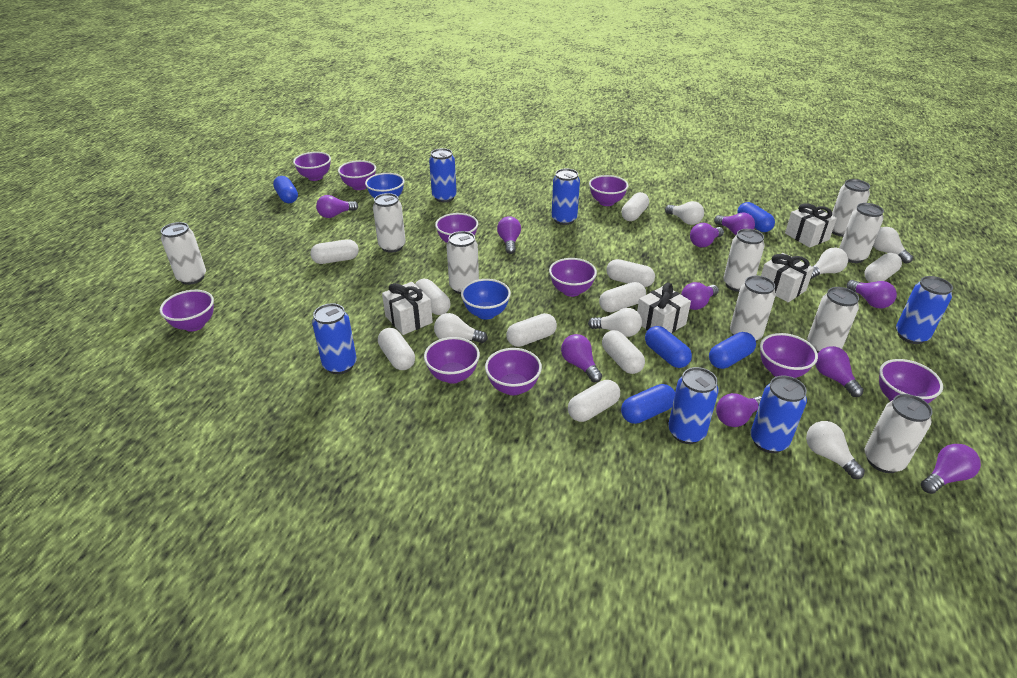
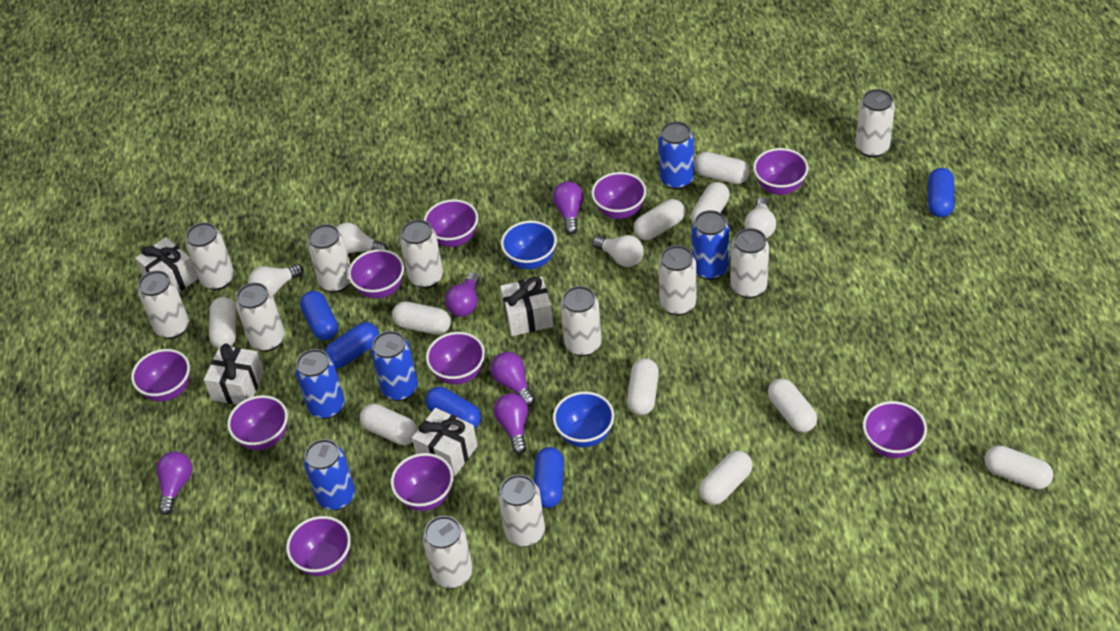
blue can: [312,303,357,374] [429,148,457,202] [552,169,580,225] [668,367,719,444] [750,376,807,453] [896,276,953,344] = 6 -> [295,349,345,419] [304,439,355,510] [371,331,418,401] [658,121,694,190] [692,210,729,280] = 5
purple light bulb: [316,195,358,218] [497,216,521,254] [561,334,602,382] [681,282,719,310] [690,223,724,247] [714,213,755,235] [716,393,762,427] [815,346,864,397] [847,280,897,308] [921,444,981,494] = 10 -> [157,451,192,515] [445,272,480,317] [491,352,535,406] [494,393,528,454] [553,181,583,235] = 5
white can: [161,222,206,285] [373,193,406,253] [447,231,479,294] [723,229,765,292] [730,275,776,341] [807,287,859,353] [832,179,870,237] [839,203,884,263] [865,394,933,473] = 9 -> [138,270,189,339] [186,222,234,290] [236,282,285,352] [308,224,351,293] [400,220,443,288] [423,516,473,588] [498,474,545,547] [560,286,602,356] [658,245,697,316] [730,228,769,298] [855,89,895,158] = 11
white light bulb: [434,313,488,343] [588,308,642,337] [665,201,704,225] [806,421,865,479] [811,248,848,279] [873,227,913,264] = 6 -> [248,264,303,295] [336,222,388,254] [592,235,644,267] [744,197,776,238] = 4

